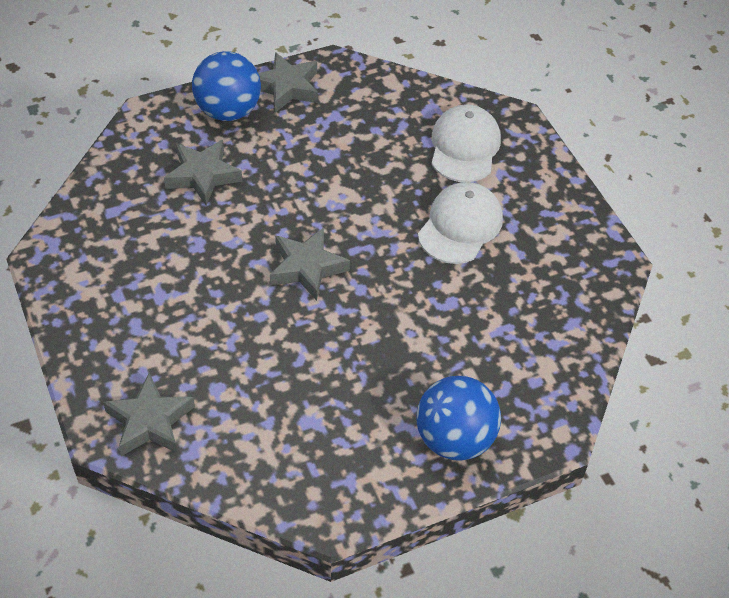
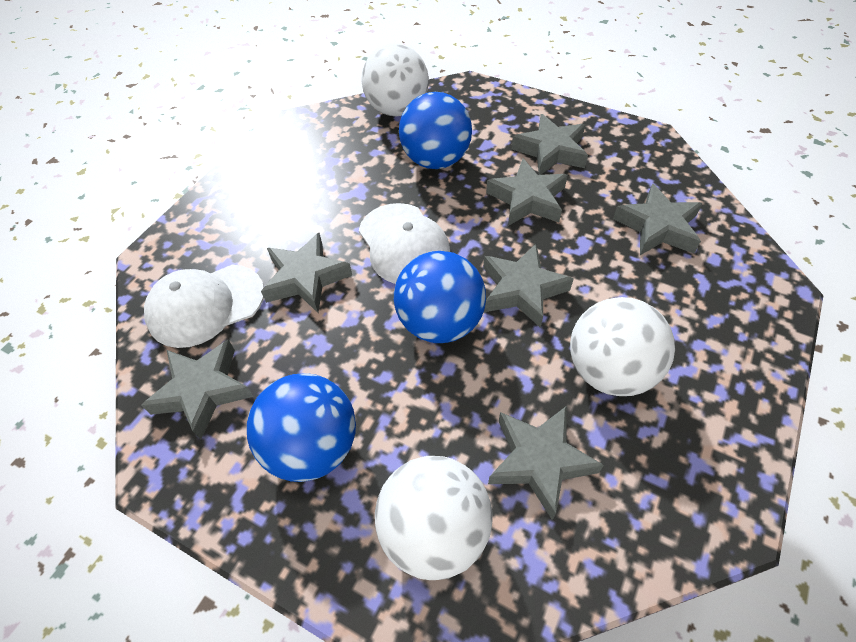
blue ball: [192,51,261,121] [417,376,501,461] = 2 -> [247,373,356,482] [394,251,486,343] [399,92,472,169] = 3
grey star: [103,373,195,456] [164,140,242,205] [258,52,318,113] [270,227,350,301] = 4 -> [141,340,254,440] [261,233,352,313] [483,244,574,328] [486,158,568,226] [488,406,604,520] [512,114,588,175] [613,183,703,255] = 7
white ball: none = 0 -> [362,43,429,116] [375,456,492,580] [570,297,675,396] = 3

